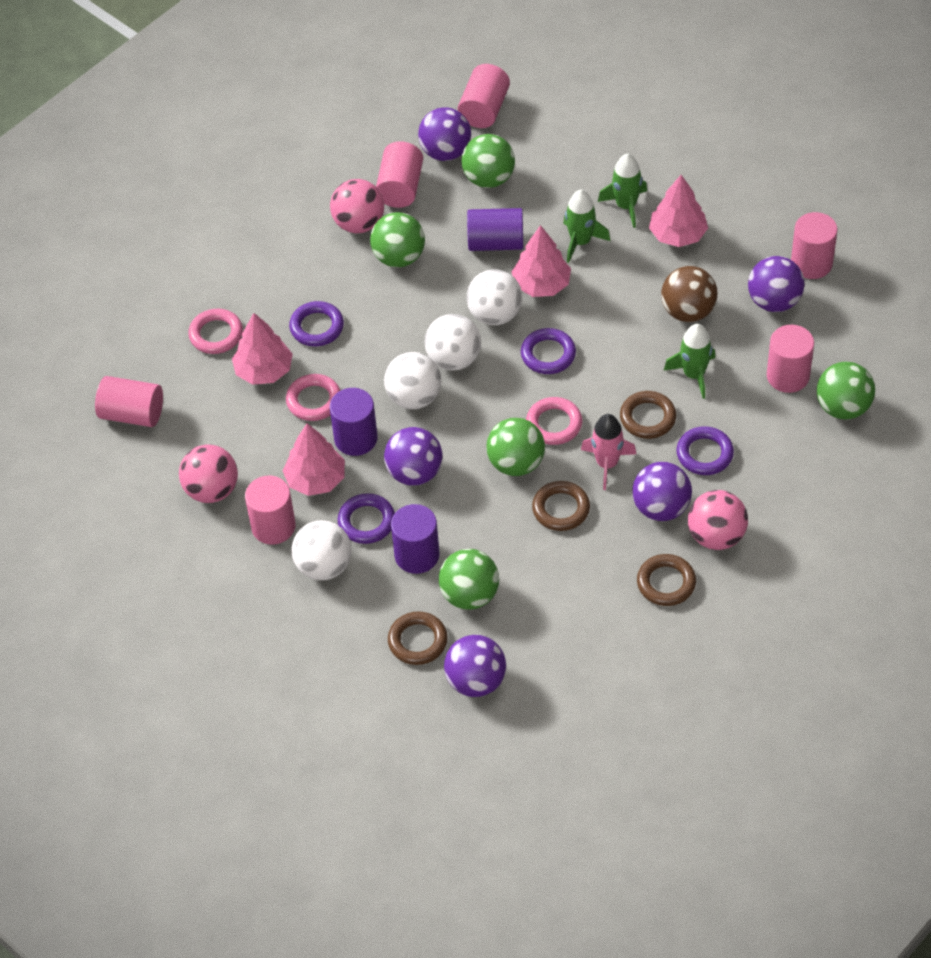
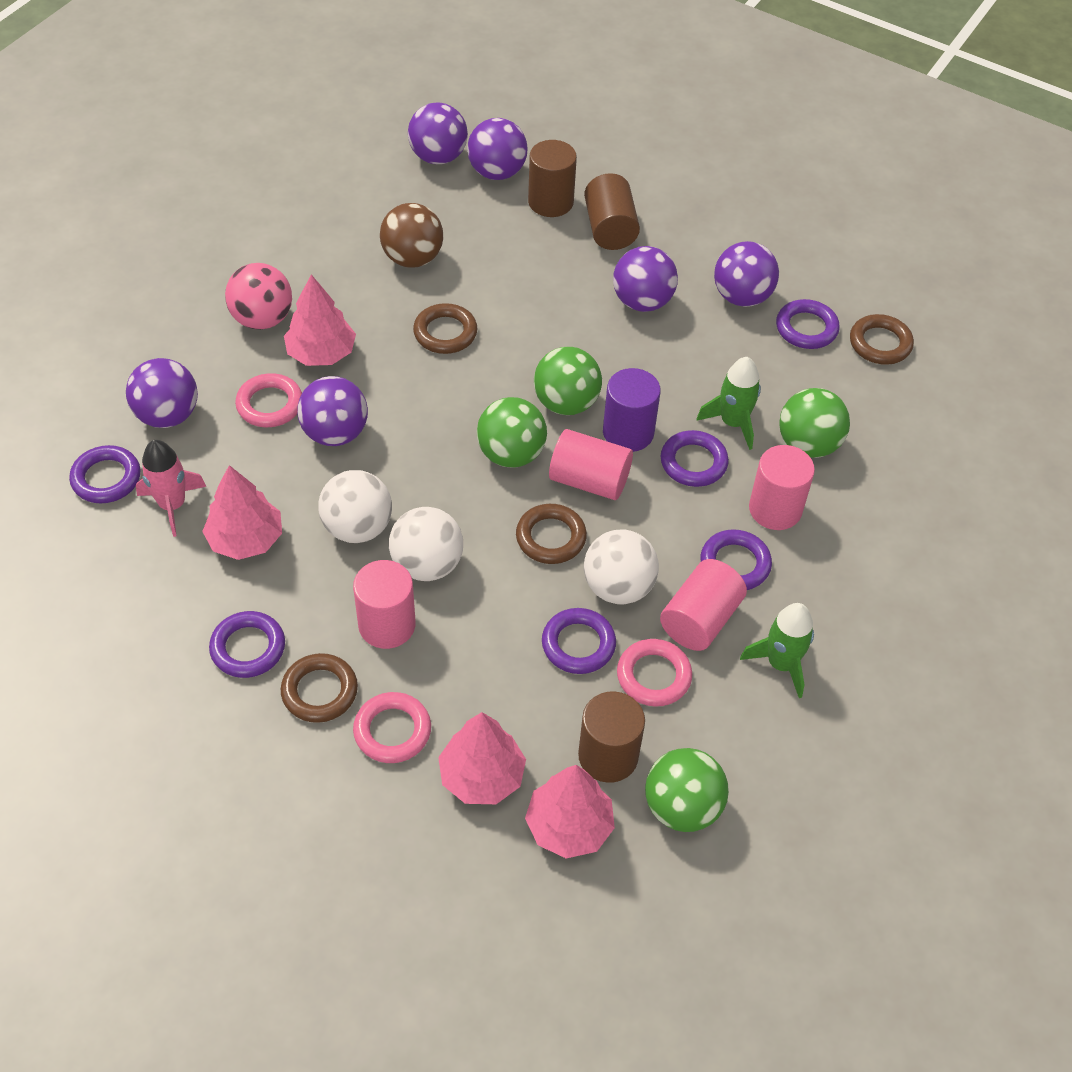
brown cylinder: none = 0 -> [528,140,577,217] [578,691,645,783] [584,173,640,250] = 3
green ball: [370,212,425,267] [439,549,499,610] [462,134,515,188] [487,418,545,476] [817,361,875,420] = 5 -> [477,397,547,468] [534,347,602,415] [645,748,729,832] [779,388,850,458] = 4
green rocket: [563,190,610,263] [598,154,647,228] [664,324,715,399] = 3 -> [696,357,761,450] [740,603,814,698] = 2
pink ball: [179,444,238,503] [330,179,384,233] [688,490,748,550] = 3 -> [225,263,292,330] = 1
pink cylinder: [95,376,163,427] [245,476,296,545] [376,141,423,208] [458,64,510,128] [767,325,814,393] [791,212,837,279] = 6 -> [353,560,416,649] [549,429,633,500] [660,559,747,651] [749,445,815,530] = 4
purple ball: [384,427,443,486] [418,108,471,161] [444,635,506,697] [632,462,692,521] [748,256,804,312] = 5 -> [126,358,198,428] [297,376,368,446] [408,103,468,164] [467,118,528,180] [613,246,678,312] [714,241,779,307] = 6
purple cylinder: [330,388,378,456] [391,504,439,574] [467,208,523,251] = 3 -> [603,368,661,452] = 1
purple ring: [289,301,344,347] [338,493,395,544] [521,328,576,374] [676,426,734,475] = 4 -> [69,445,140,503] [209,611,285,678] [542,608,616,674] [661,430,729,487] [701,529,772,590] [776,299,840,349] = 6
white ball: [292,520,352,580] [384,352,441,409] [425,314,481,371] [467,269,522,325] = 4 -> [319,470,392,543] [389,507,463,581] [584,529,659,604] = 3

